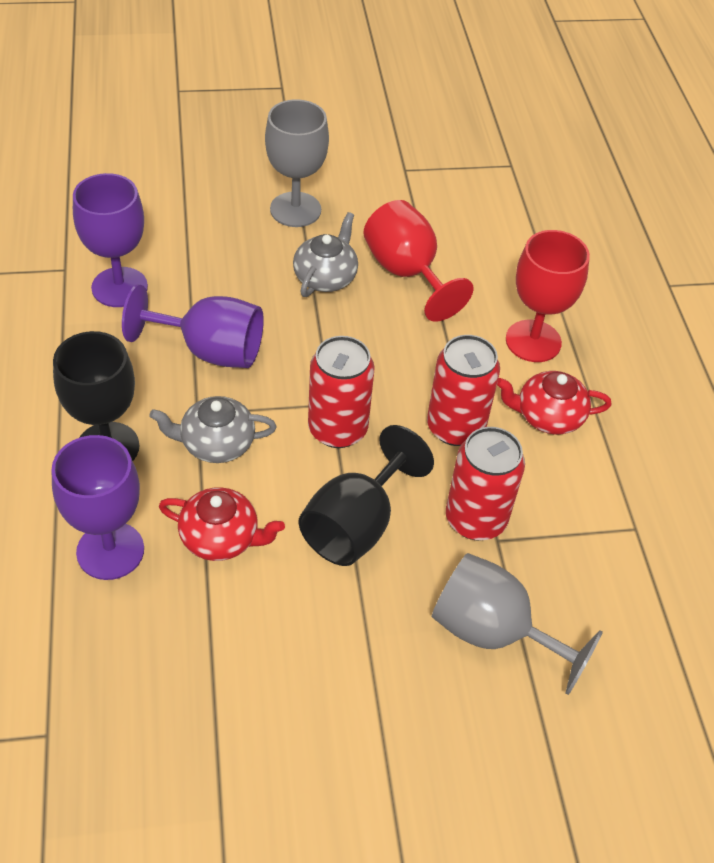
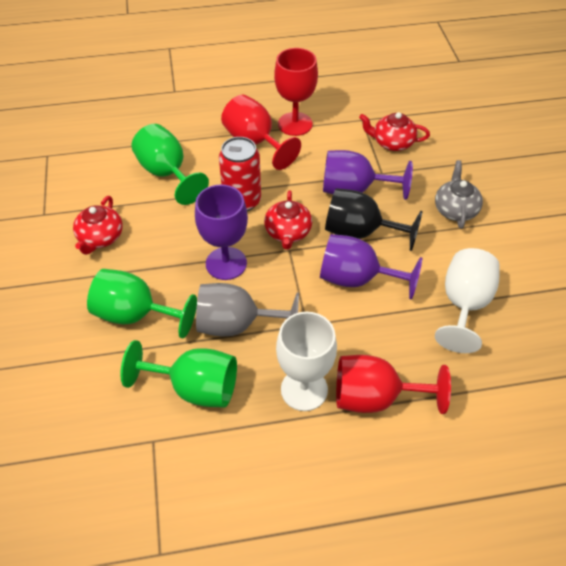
black goblet: [53,331,139,461] [298,425,434,566] = 2 -> [325,188,423,251] = 1
green goblet: none = 0 -> [87,269,197,339] [120,340,237,408] [131,124,209,205] = 3
grey goblet: [265,99,329,227] [432,553,603,695] = 2 -> [196,283,299,336] = 1
grey teapot: [149,396,276,463] [293,212,358,297] = 2 -> [435,160,483,229] = 1
red can: [308,336,375,448] [427,335,500,446] [446,427,525,540] = 3 -> [219,137,261,211] = 1
red goblet: [363,200,473,322] [506,230,590,362] = 2 -> [221,95,301,170] [274,48,318,136] [336,355,451,414] = 3
red teapot: [159,487,285,561] [497,371,612,435] = 2 -> [73,196,123,255] [264,190,312,250] [359,112,430,151] = 3
white goblet: none = 0 -> [276,312,337,411] [435,248,500,353] = 2

